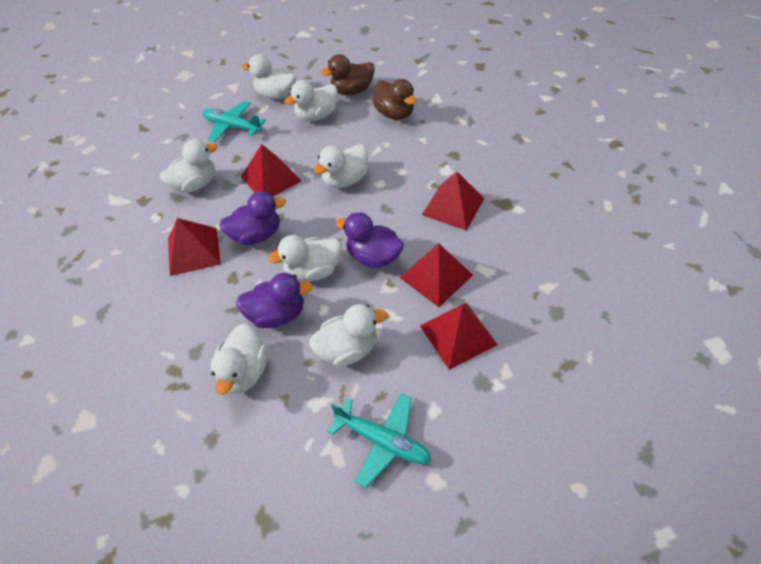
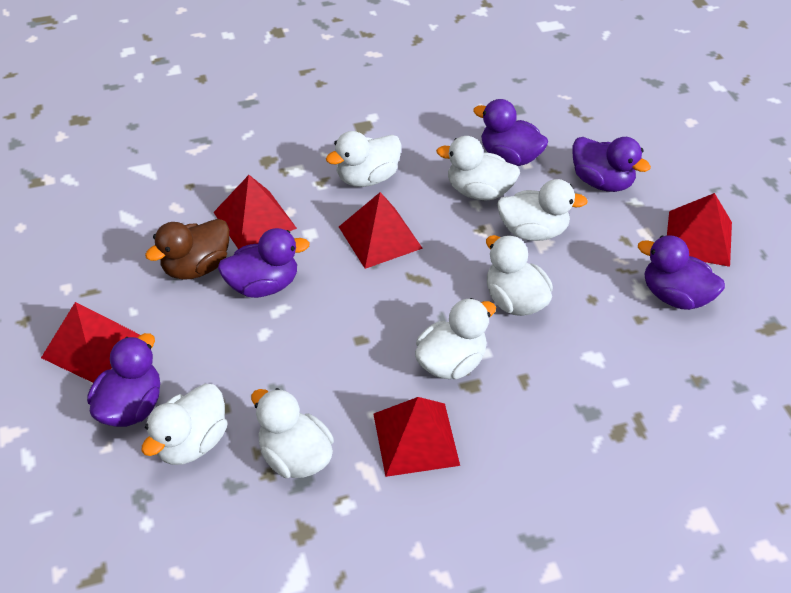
brown duck: [321,54,375,95] [373,79,417,120] = 2 -> [145,219,229,280] = 1
purple duck: [219,191,286,245] [236,273,313,328] [335,212,404,268] = 3 -> [87,333,160,427] [218,228,310,298] [473,99,548,166] [572,137,651,192] [638,235,725,310] = 5
turquoise plane: [202,101,266,142] [328,393,432,488] = 2 -> none = 0

